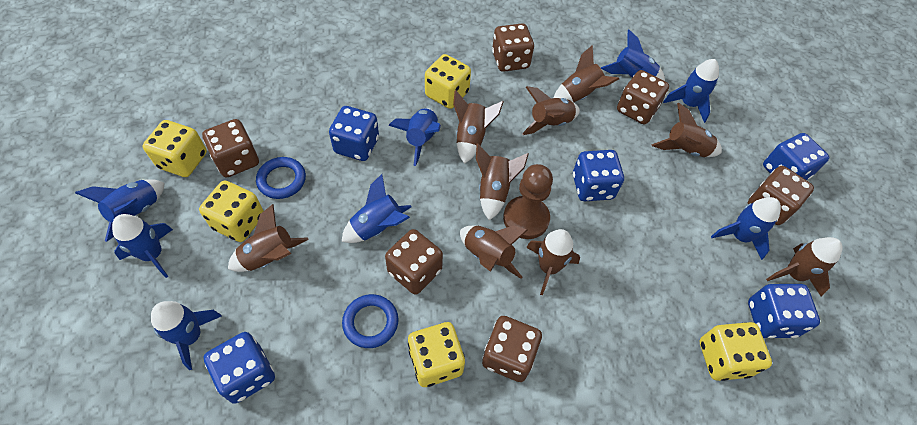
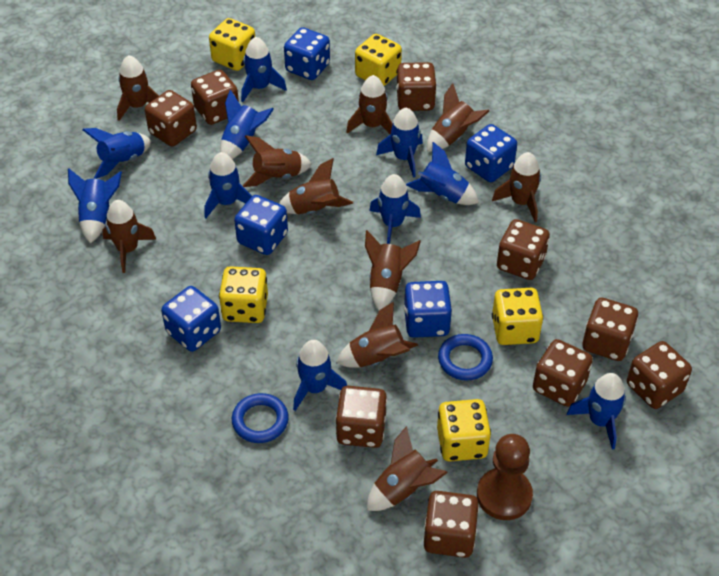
blue rocket: [75,179,165,242] [112,214,173,278] [151,301,222,370] [342,174,412,243] [388,108,441,166] [601,30,665,81] [663,59,719,123] [711,197,781,260] = 8 -> [68,168,122,243] [83,128,151,179] [204,152,252,218] [220,89,274,159] [241,37,287,102] [293,340,347,411] [369,174,421,244] [376,107,423,177] [406,142,479,205] [567,373,626,450] = 10
brown dice: [202,119,259,178] [385,229,443,295] [482,316,542,382] [492,23,534,72] [617,70,669,124] [748,166,814,225] = 6 -> [145,90,197,147] [191,70,239,125] [335,386,387,448] [396,62,437,111] [424,491,479,558] [497,219,550,280] [533,339,593,407] [582,298,638,361] [627,341,692,409] = 9
brown rocket: [228,204,309,272] [453,90,504,164] [460,225,528,279] [476,144,529,220] [522,86,580,135] [526,229,580,295] [554,45,619,102] [651,103,722,157] [766,237,842,296] = 9 -> [102,200,156,273] [117,55,159,121] [243,135,312,187] [279,158,353,214] [337,302,418,367] [346,75,393,134] [365,230,421,310] [367,426,448,511] [427,83,489,152] [492,152,541,222] = 10

